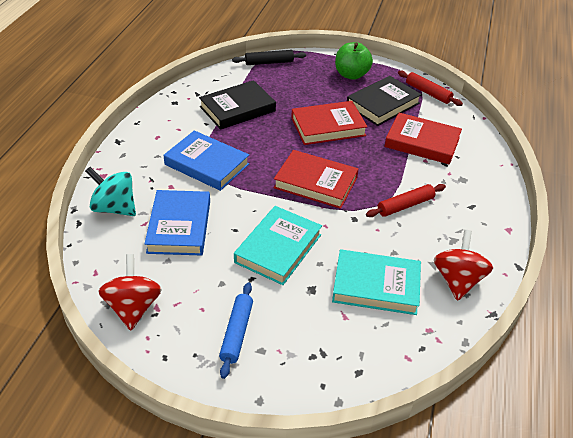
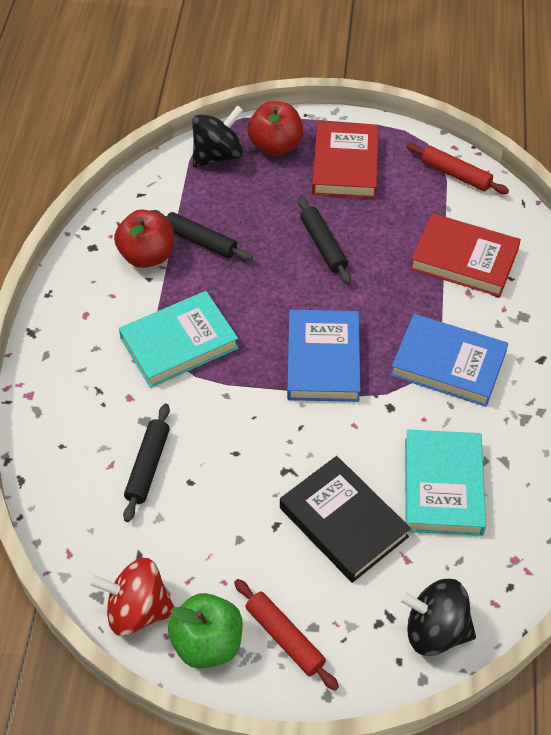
black book: [199,80,276,130] [347,76,422,126] = 2 -> [280,456,411,583] = 1
black rolling pin: [232,50,306,65] = 1 -> [123,404,170,522] [151,210,253,261] [298,197,351,284] = 3
black spinning top: none = 0 -> [192,105,244,168] [398,579,476,656] = 2
blue rolling pin: [219,282,253,379] = 1 -> none = 0
red apple: none = 0 -> [114,209,174,268] [248,101,303,156] = 2
red book: [274,150,358,209] [291,101,368,145] [384,113,462,165] = 3 -> [312,122,379,198] [410,213,521,297] = 2
red spinning top: [98,254,162,331] [434,230,493,301] = 2 -> [89,558,174,636] = 1
turquoise spinning top: [85,167,136,216] = 1 -> none = 0

